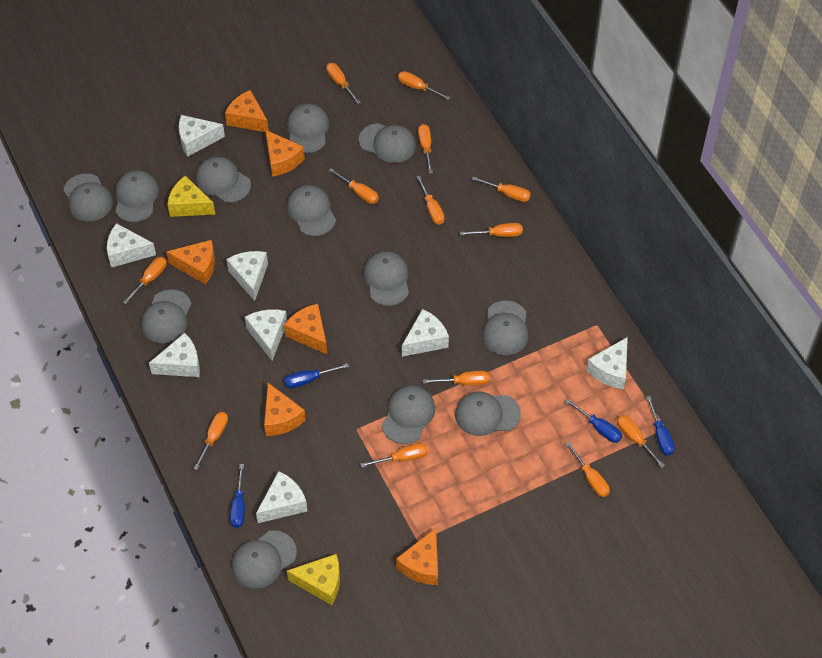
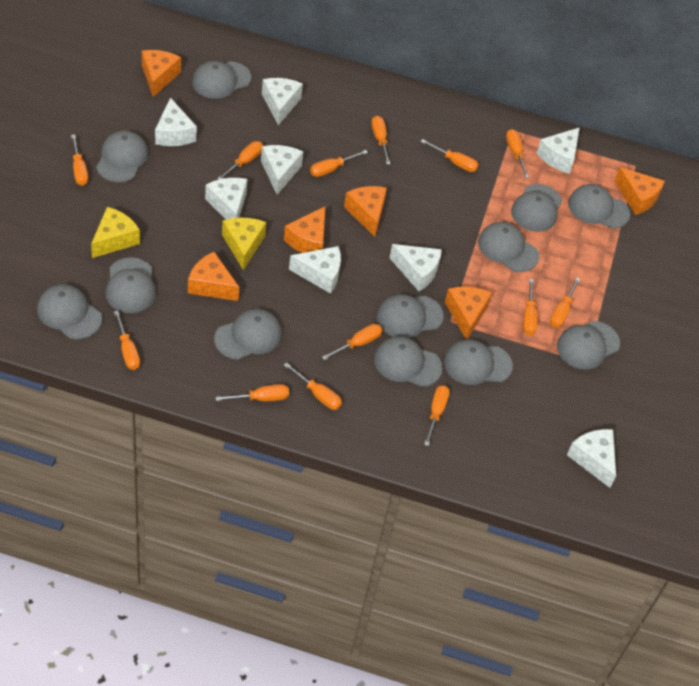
blue screwdriver: [230,464,245,528] [284,363,349,388] [566,399,622,443] [646,396,675,456] = 4 -> none = 0

